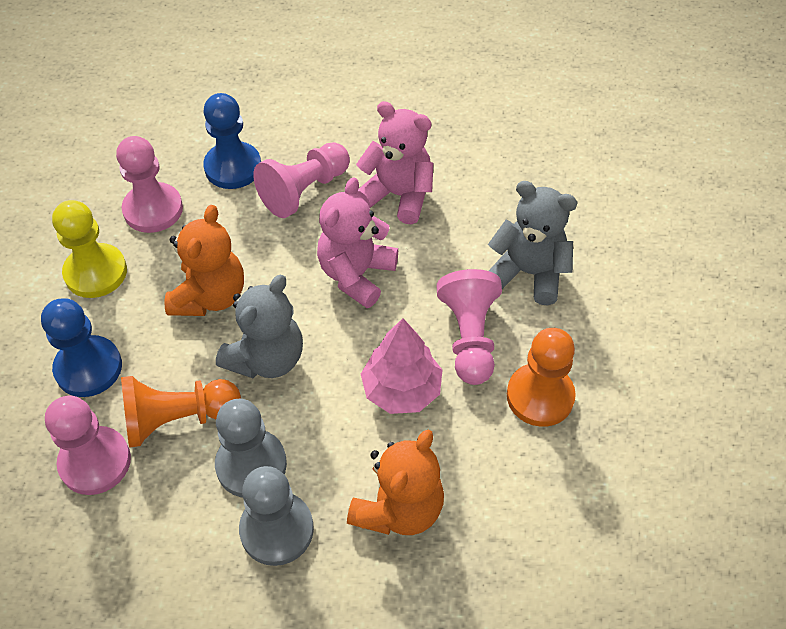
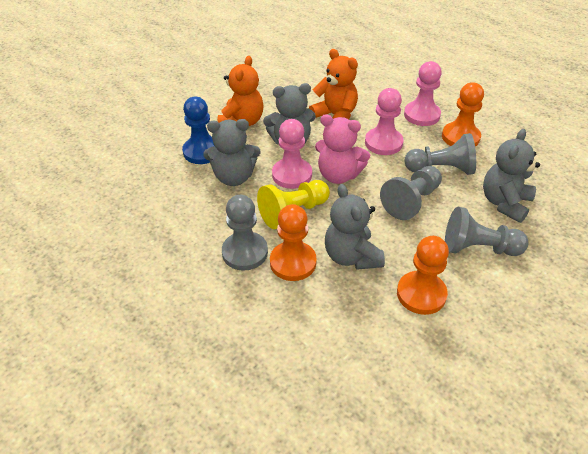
blue pawn: [41,298,122,397] [203,93,261,189] = 2 -> [182,97,214,164] = 1
grey pawn: [215,399,287,498] [239,466,314,566] = 2 -> [222,195,268,271] [380,166,442,220] [404,133,476,175] [445,207,529,256] = 4
grey teddy bear: [216,275,303,378] [488,181,578,305] = 2 -> [203,119,261,186] [263,83,316,145] [325,184,385,270] [483,129,540,223] = 4
orange pawn: [121,376,241,448] [507,328,576,427] = 2 -> [270,204,317,281] [397,236,449,315] [442,82,484,147] = 3
pink pawn: [45,395,131,495] [116,136,183,233] [253,142,350,218] [437,269,502,385] = 4 -> [272,119,312,189] [365,88,403,155] [404,61,442,126] = 3
pink teddy bear: [317,177,398,308] [356,101,433,224] = 2 -> [315,114,370,184] = 1
pink tree: [361,318,442,414] = 1 -> none = 0

